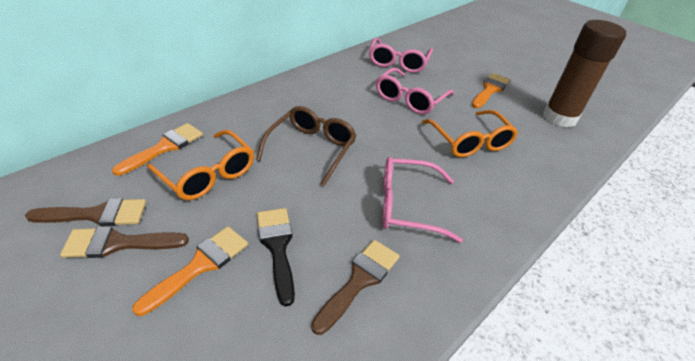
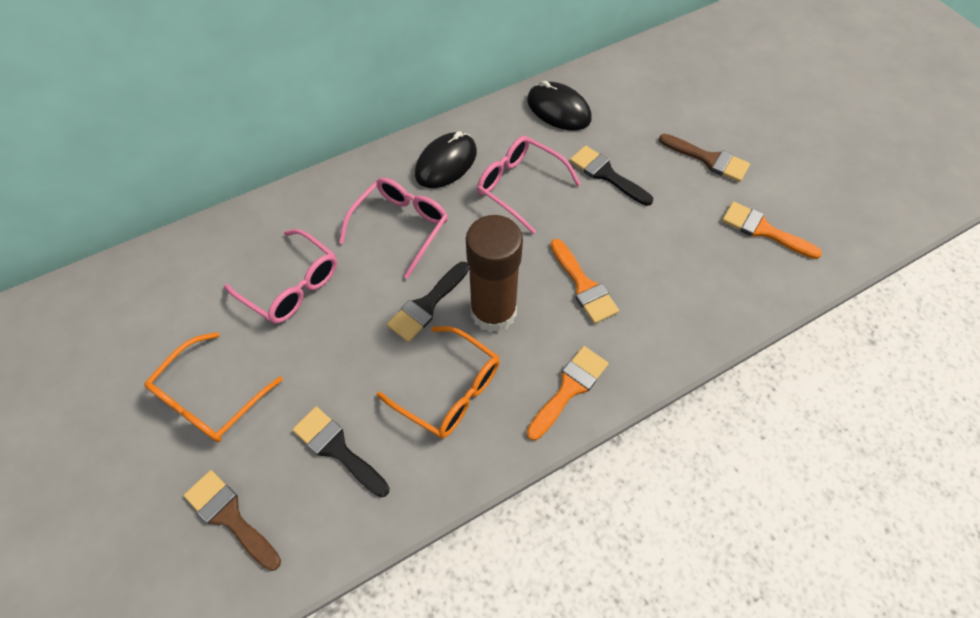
black brush: [257,208,295,307] = 1 -> [292,407,390,498] [387,262,469,342] [570,145,653,206] = 3
black mouse: none = 0 -> [415,131,477,188] [527,81,592,130] = 2
brown brush: [25,198,146,226] [60,226,189,258] [311,240,400,335] = 3 -> [184,470,281,571] [659,134,750,182] = 2
brown glasses: [256,106,357,187] = 1 -> none = 0

